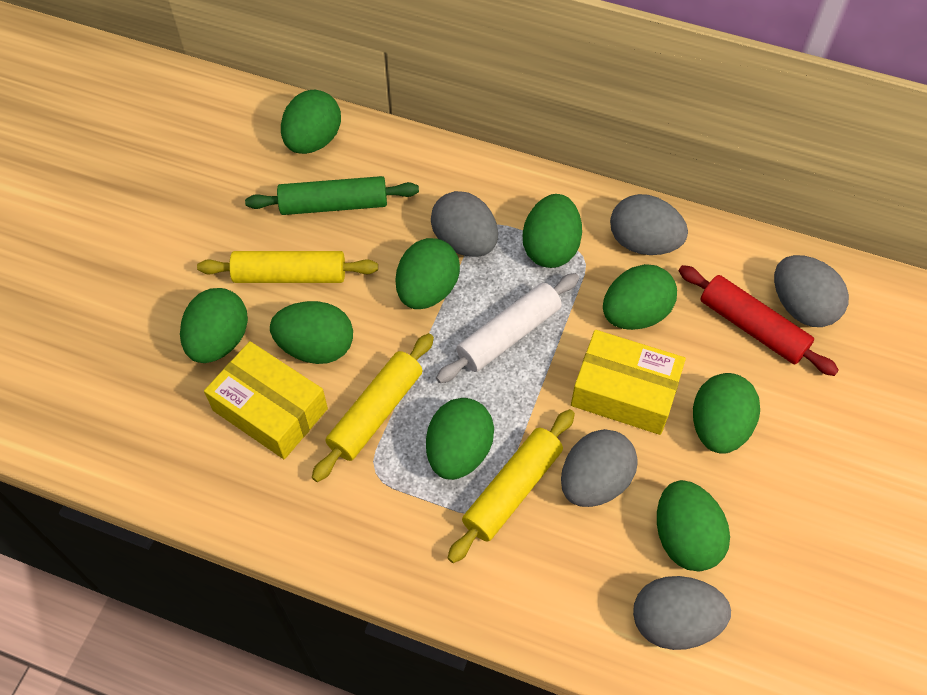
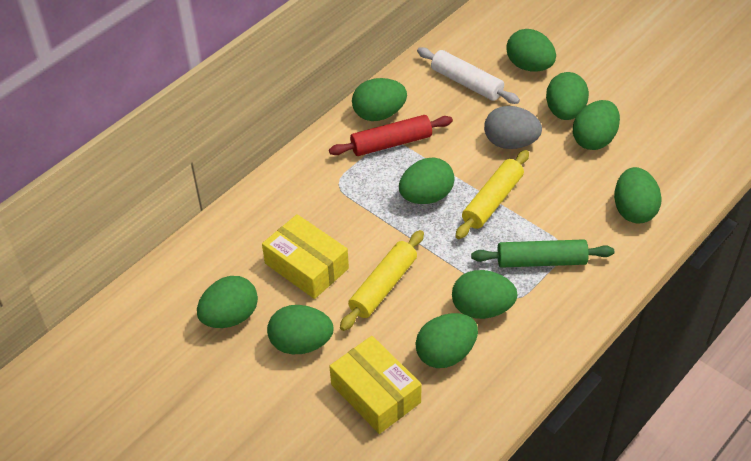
green egg: [180,288,248,363] [270,301,353,364] [281,90,341,154] [396,238,460,309] [426,398,494,480] [523,194,582,268] [603,264,677,330] [657,480,730,571] [693,373,760,454] = 9 -> [197,276,258,328] [267,305,334,354] [352,78,407,121] [399,158,455,204] [415,313,478,368] [452,270,518,319] [506,29,556,72] [546,72,589,120] [573,100,620,150] [614,167,662,224] = 10
grey egg: [431,191,498,257] [561,429,638,507] [610,194,688,255] [633,576,731,650] [774,255,849,327] = 5 -> [484,106,542,149] = 1
yellow rolling pin: [197,251,378,283] [312,333,434,482] [447,409,575,563] = 3 -> [340,230,424,331] [455,150,529,239] = 2

